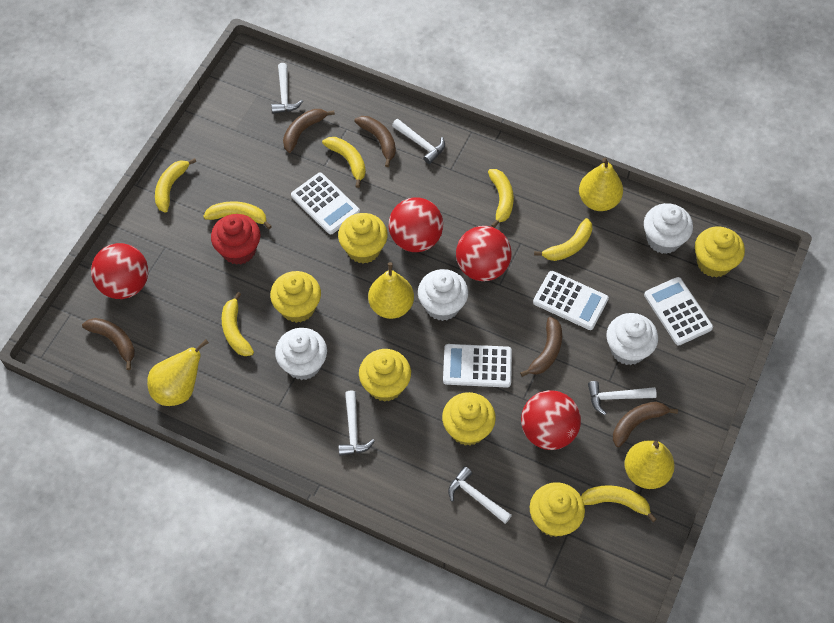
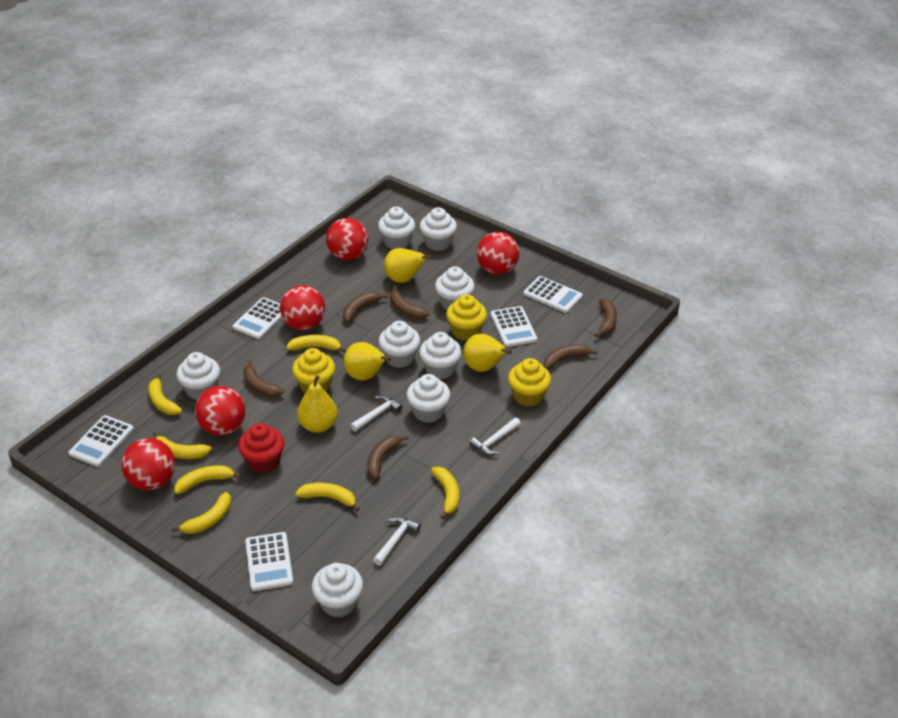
brown banana: [82,318,135,370] [283,109,335,153] [354,116,396,167] [520,317,562,377] [613,402,678,447] = 5 -> [243,360,284,397] [343,292,388,322] [367,435,409,479] [390,286,430,319] [544,344,598,370] [594,299,617,337] = 6
red ball: [91,243,148,299] [389,197,443,252] [456,226,512,281] [521,390,581,450] = 4 -> [121,438,175,490] [195,386,246,435] [280,285,325,330] [326,218,368,260] [477,232,519,275] = 5
white calculator: [291,173,360,234] [443,344,512,388] [533,271,609,330] [644,277,713,345] = 4 -> [68,415,134,467] [233,297,282,339] [245,532,293,591] [490,306,537,347] [523,276,583,313] = 5
white cupcake: [275,328,327,380] [418,269,468,321] [606,313,658,365] [644,203,693,254] = 4 -> [176,352,220,400] [312,563,363,617] [378,206,415,249] [379,321,420,368] [407,374,450,423] [419,332,462,379] [420,207,457,251] [435,266,475,310] = 8
white hammer: [271,63,303,114] [339,390,375,456] [392,119,445,164] [448,466,512,524] [588,381,657,415] = 5 -> [350,395,403,432] [373,516,421,566] [470,417,521,455] = 3
yellow cupcake: [270,271,321,323] [338,213,387,264] [359,349,411,402] [442,392,496,446] [530,482,585,537] [695,227,745,278] = 6 -> [292,348,335,393] [446,294,487,341] [508,358,551,407] = 3

